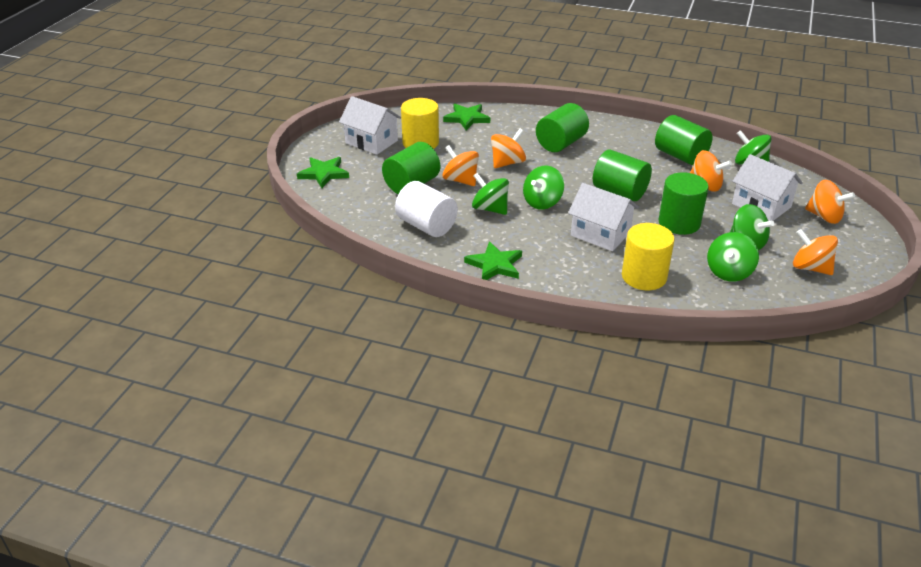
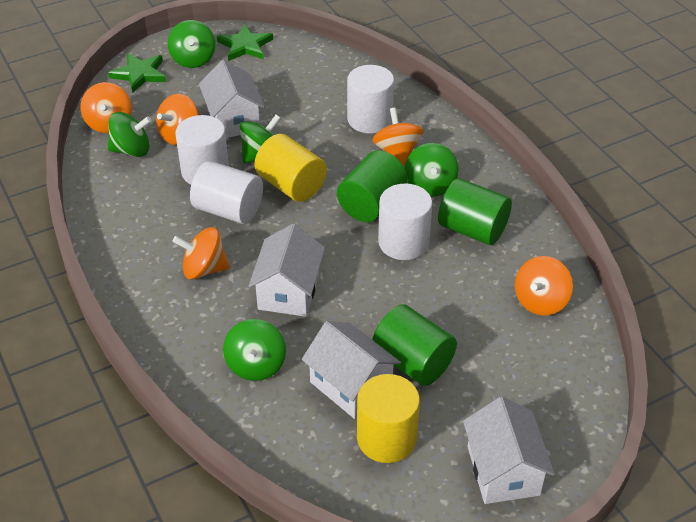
green cylinder: [382,142,440,194] [536,103,589,152] [593,150,652,201] [655,115,713,165] [658,172,709,235] = 5 -> [337,150,407,222] [372,304,457,386] [438,178,512,245] = 3
green star: [297,157,349,188] [443,104,490,130] [464,241,522,280] = 3 -> [108,53,166,93] [217,24,273,61] = 2
white cylinder: [395,181,458,237] = 1 -> [176,115,229,184] [190,161,263,224] [347,65,394,134] [378,184,432,260] = 4
white house: [339,96,401,155] [568,183,639,251] [732,154,803,221] = 3 -> [199,60,265,138] [248,224,325,317] [302,321,401,419] [463,397,555,504] = 4

